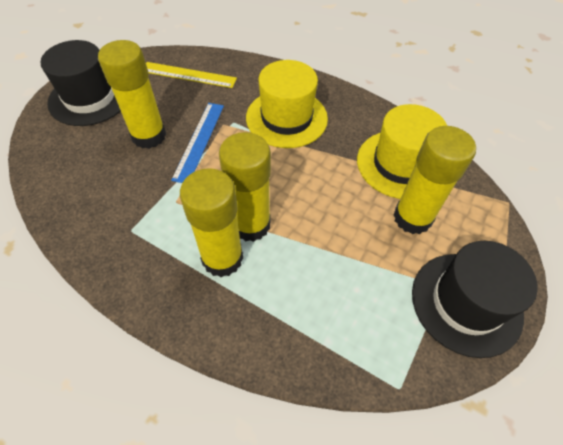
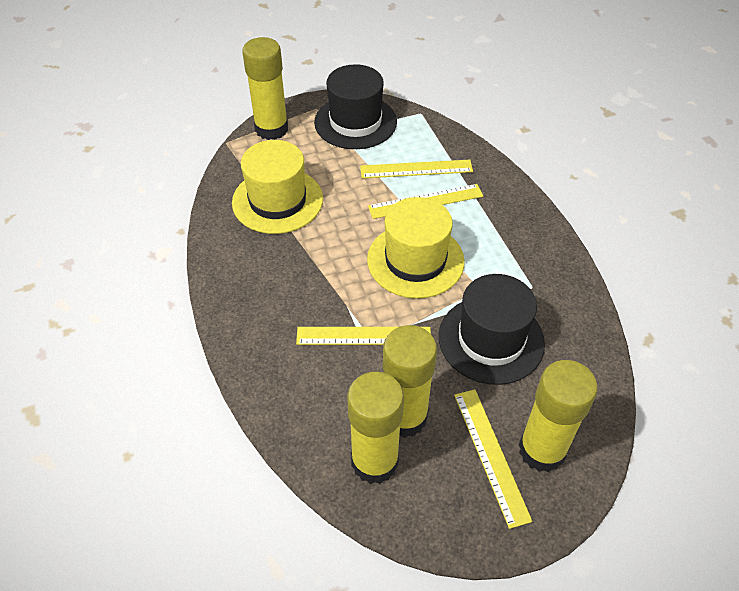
blue ruler: [171,103,224,183] = 1 -> none = 0
yellow ruler: [146,62,237,88] = 1 -> [296,327,431,345] [360,160,473,178] [368,184,483,219] [454,389,533,529] = 4

